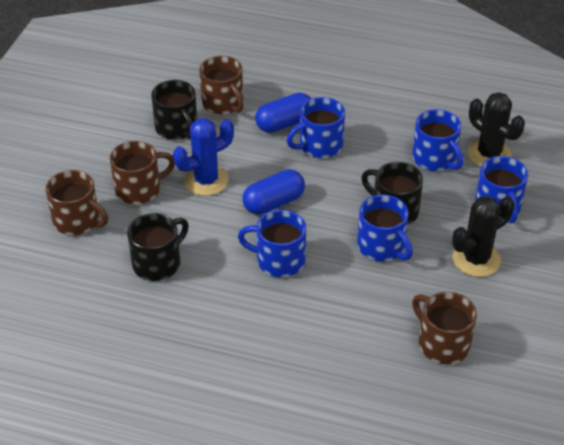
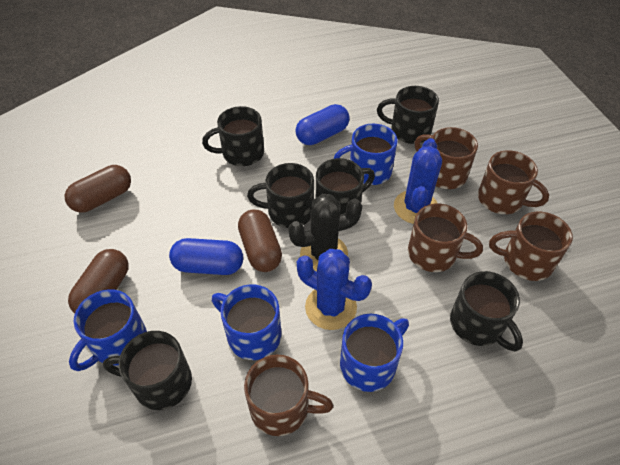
black cactus: [452,196,515,277] [468,92,525,167] = 2 -> [288,194,362,272] = 1
black mug: [127,213,189,281] [151,80,197,140] [361,162,423,225] = 3 -> [103,331,192,410] [202,106,264,166] [247,163,314,228] [316,158,375,215] [377,86,439,144] [450,271,523,351] = 6
blue cactus: [173,118,234,196] = 1 -> [297,249,372,330] [394,138,442,224] = 2
blue mug: [238,210,306,277] [287,97,345,158] [357,195,413,261] [412,109,463,171] [475,156,528,223] = 5 -> [69,289,147,371] [212,284,282,360] [333,124,398,185] [340,314,409,392] = 4
brown capsule: none = 0 -> [65,165,131,213] [68,249,129,314] [238,209,282,272] = 3
brown mug: [46,170,108,235] [110,141,175,204] [199,56,244,115] [412,292,477,364] = 4 -> [244,355,334,436] [408,204,483,272] [415,127,478,189] [478,150,549,214] [489,212,573,281] = 5

